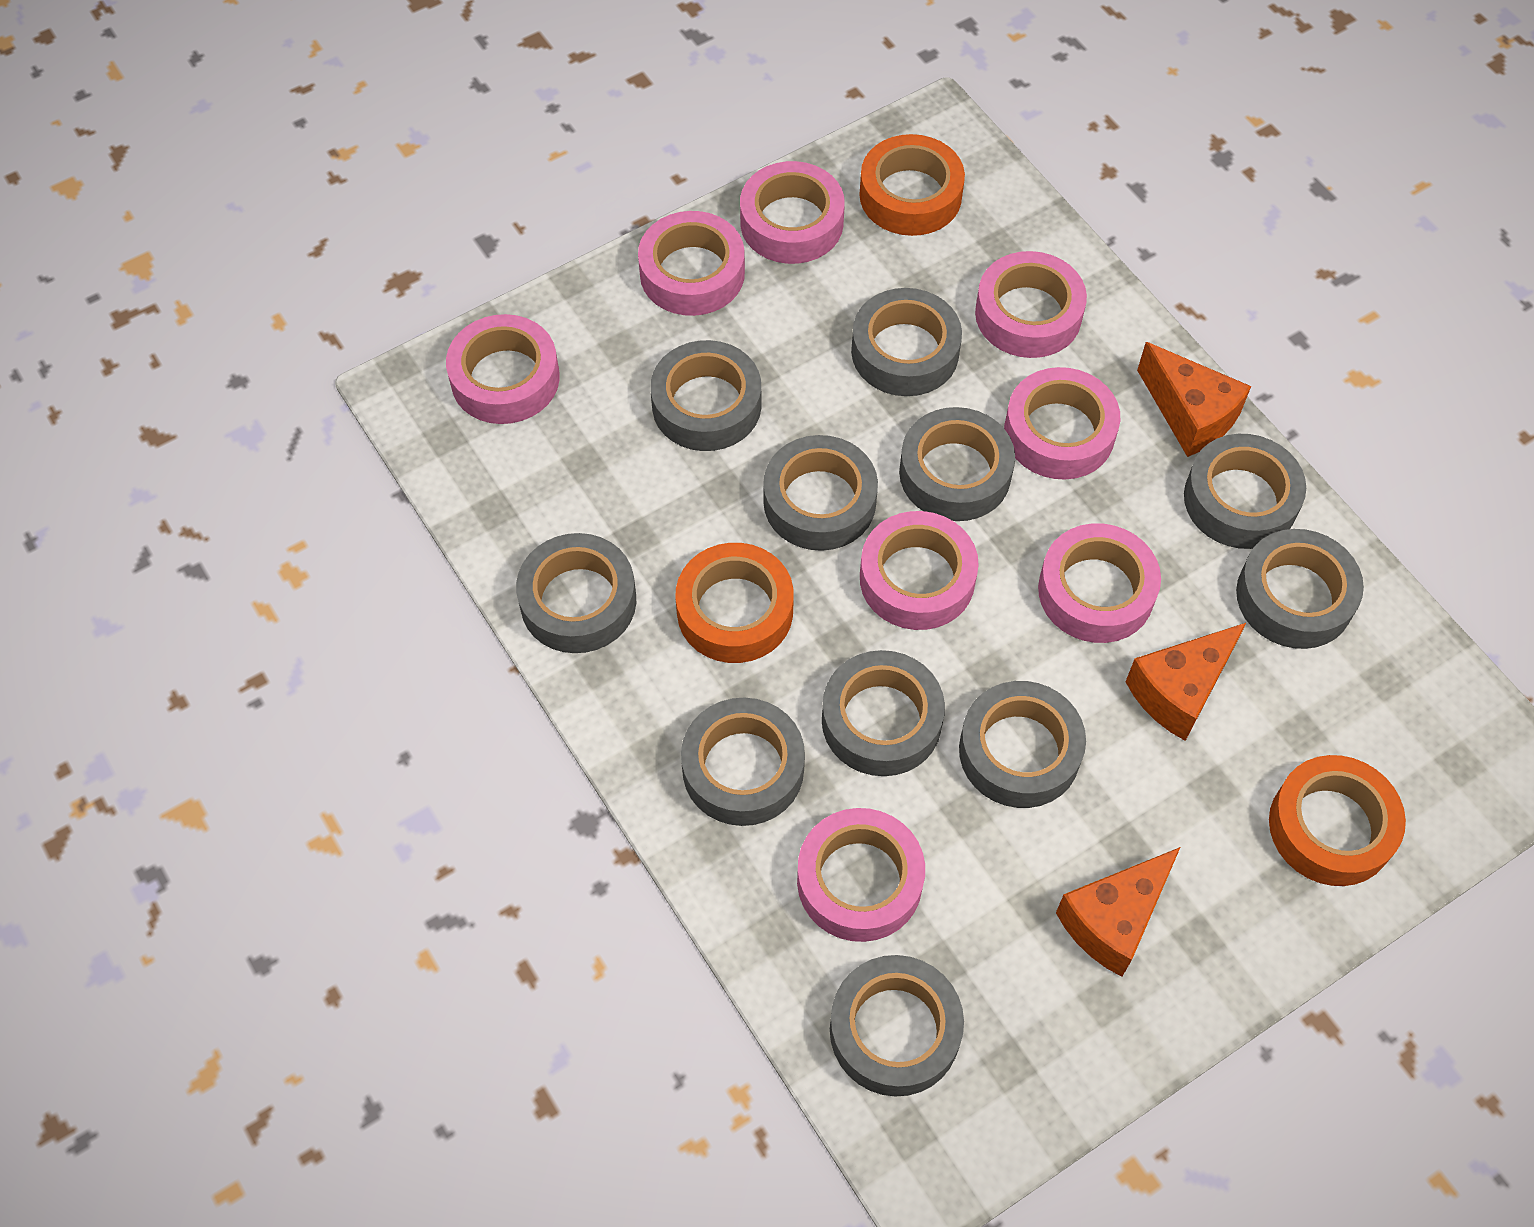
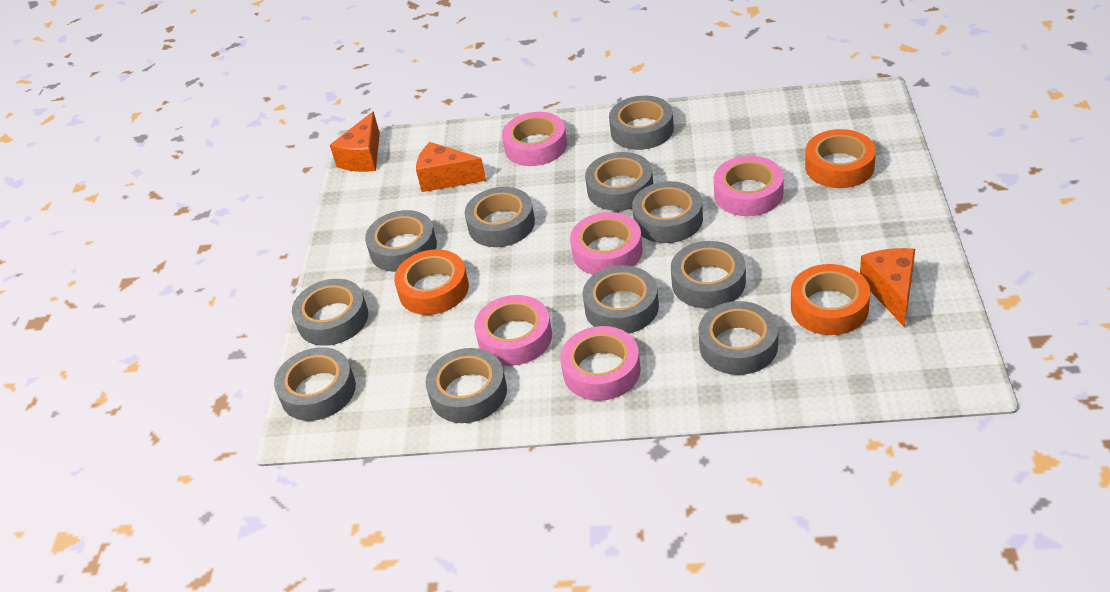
pink tape: [446,314,560,424] [638,211,745,316] [740,161,845,264] [797,808,925,942] [860,511,979,630] [975,251,1087,358] [1004,367,1120,480] [1038,523,1161,643] = 8 -> [474,295,552,366] [502,112,567,166] [560,326,641,401] [570,212,643,275] [714,156,784,216] = 5

